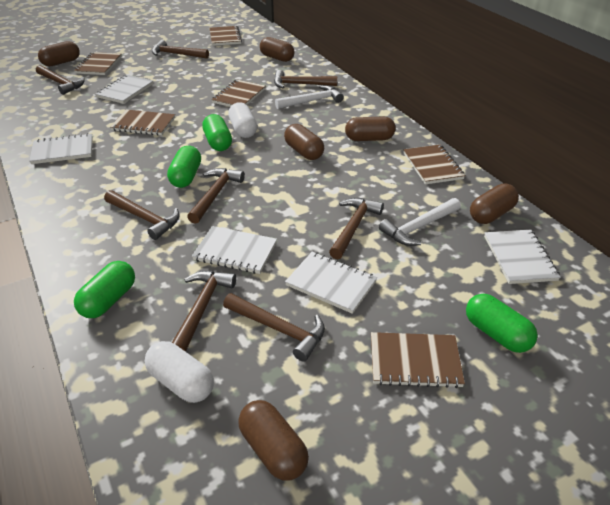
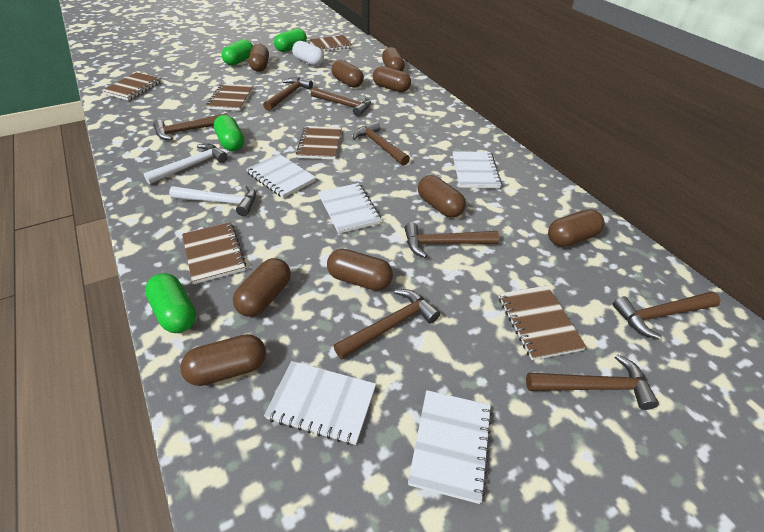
brown capsule: [38,41,80,67] [238,400,309,481] [260,37,294,62] [284,124,324,160] [345,116,396,141] [470,184,519,224] = 6 -> [180,334,266,386] [233,258,291,317] [249,44,269,72] [327,249,393,291] [332,60,364,88] [373,66,411,92] [382,47,405,71] [418,175,466,218] [548,209,604,247] = 9
white capsule: [145,341,214,403] [228,102,257,138] = 2 -> [292,41,324,66] = 1

